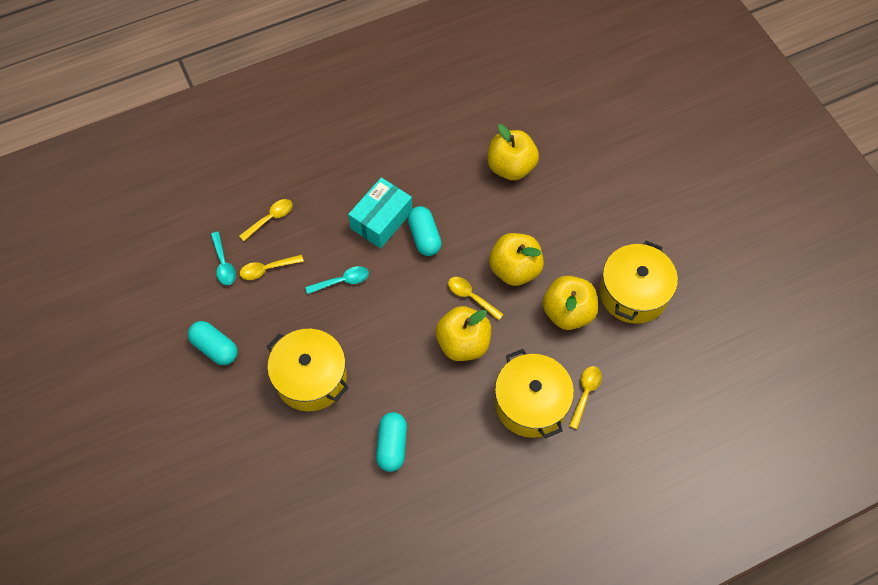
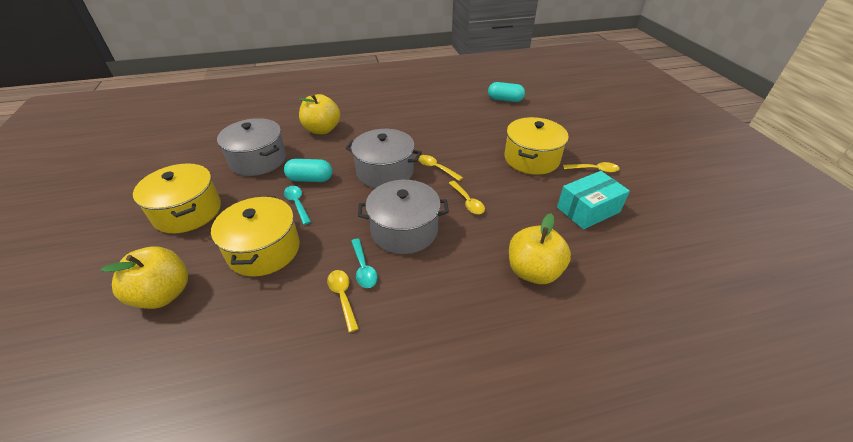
grey pot: none = 0 -> [217,118,286,176] [346,129,422,188] [358,180,449,254] = 3
turquoise capsule: [188,321,238,365] [376,412,407,472] [407,206,442,256] = 3 -> [284,159,333,182] [488,82,525,102] = 2
yellow apple: [435,306,491,361] [487,124,539,180] [489,233,544,286] [542,276,598,330] = 4 -> [101,246,188,309] [299,94,340,134] [509,213,571,284] = 3

